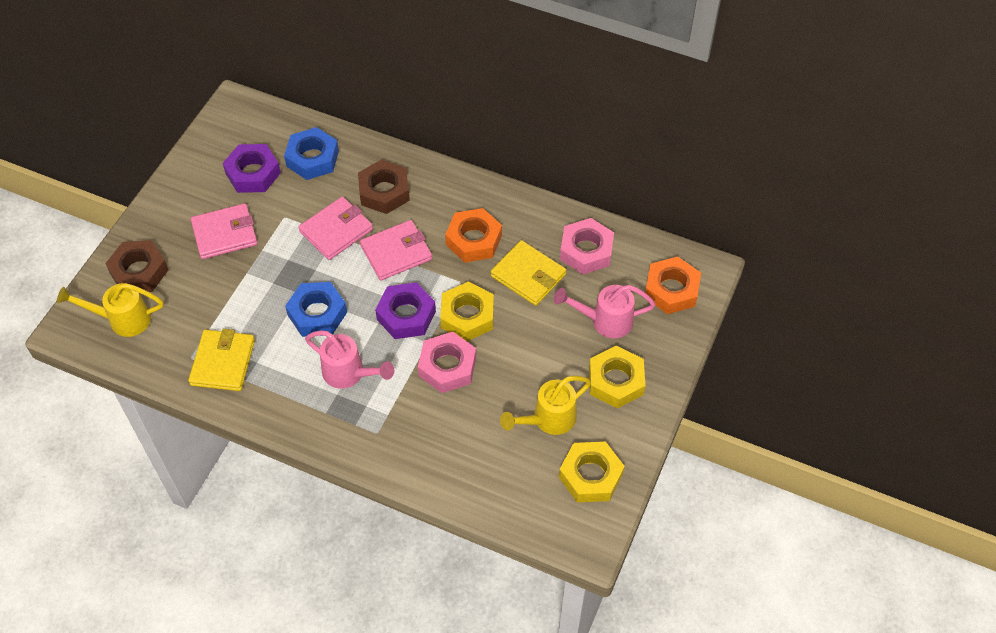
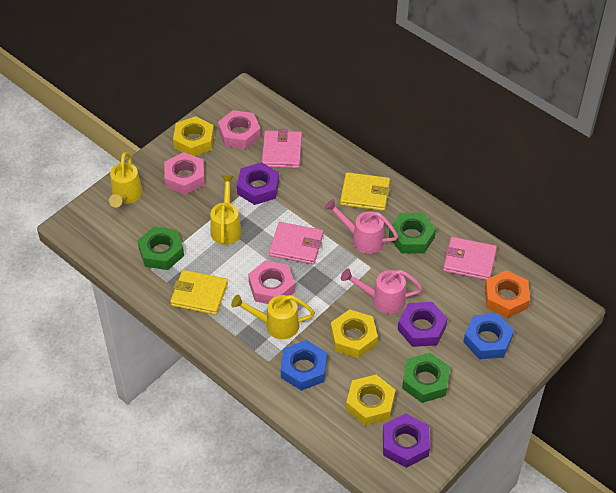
brown nut: [105,240,168,292] [358,160,410,214] = 2 -> none = 0
green nut: none = 0 -> [137,226,184,270] [389,213,436,253] [402,352,450,403] = 3
orange nut: [445,208,502,262] [645,256,701,314] = 2 -> [485,270,530,318] = 1
pink nut: [418,332,476,393] [560,218,614,274] = 2 -> [165,152,205,195] [218,110,261,149] [248,260,295,304] = 3
purple nut: [223,144,281,193] [375,282,436,339] = 2 -> [237,162,279,205] [383,413,430,468] [398,302,448,347] = 3
yellow watering can: [57,283,163,337] [500,376,591,435] = 2 -> [109,152,143,208] [211,175,242,245] [231,294,315,339] = 3

